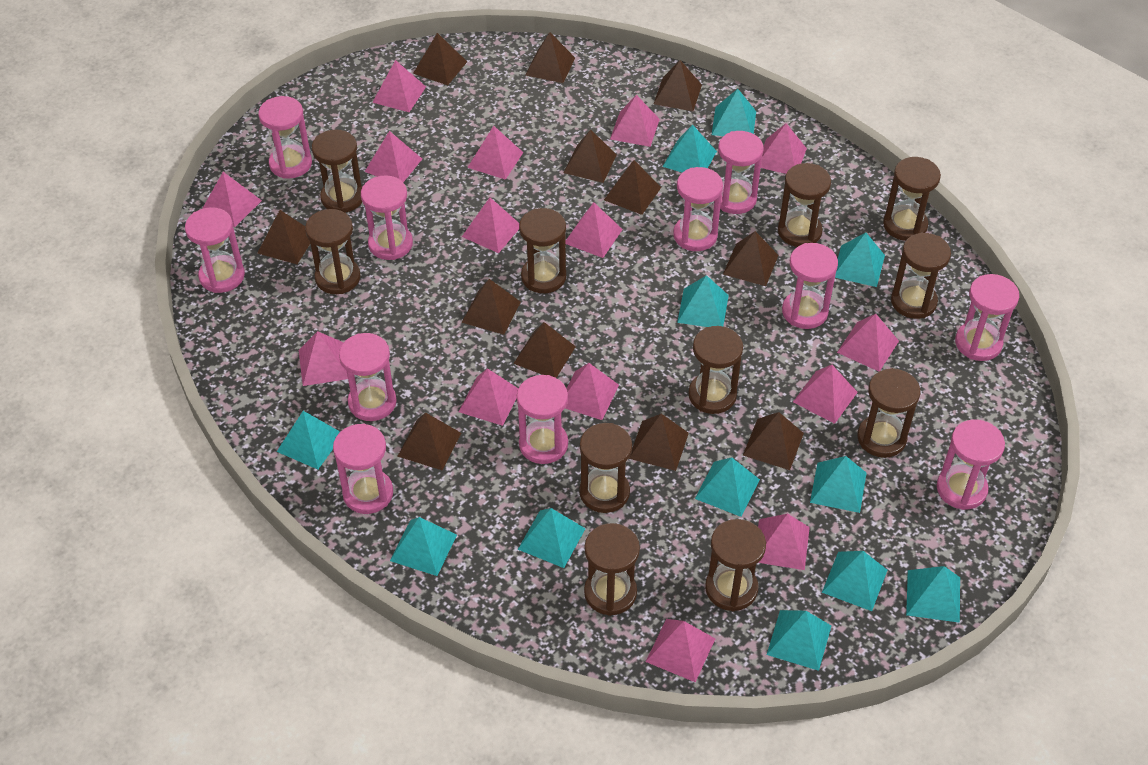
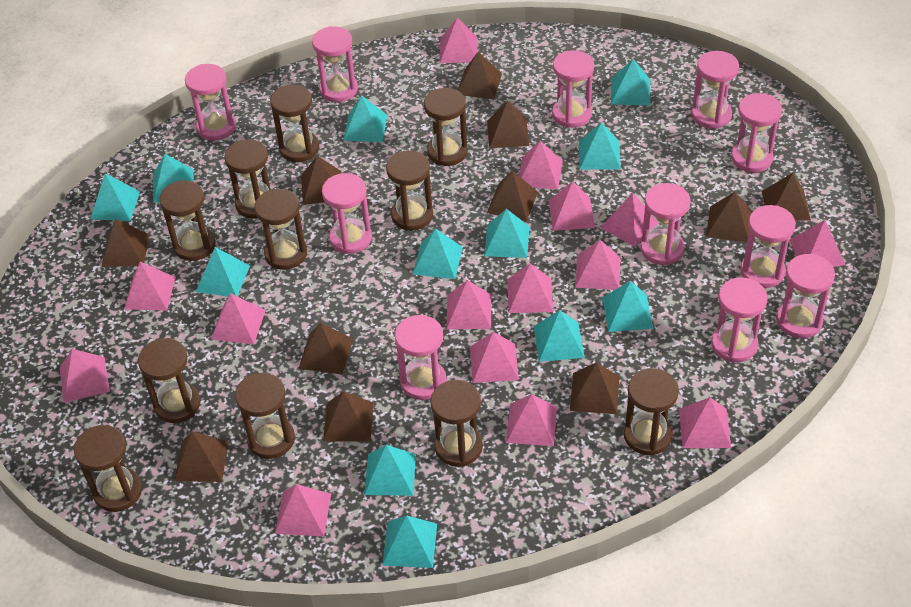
brown pyramid: [257,210,310,264] [397,412,461,470] [413,33,467,85] [461,279,521,335] [513,322,576,378] [525,32,575,83] [563,129,617,183] [604,160,661,215] [629,414,689,471] [654,60,702,111] [723,231,779,286] [743,412,804,470] = 12 -> [101,219,150,267] [174,431,229,482] [298,322,353,375] [301,156,342,205] [323,391,374,442] [458,52,502,99] [487,100,529,148] [487,170,538,221] [570,362,619,414] [706,192,753,242] [762,173,811,221] = 11

